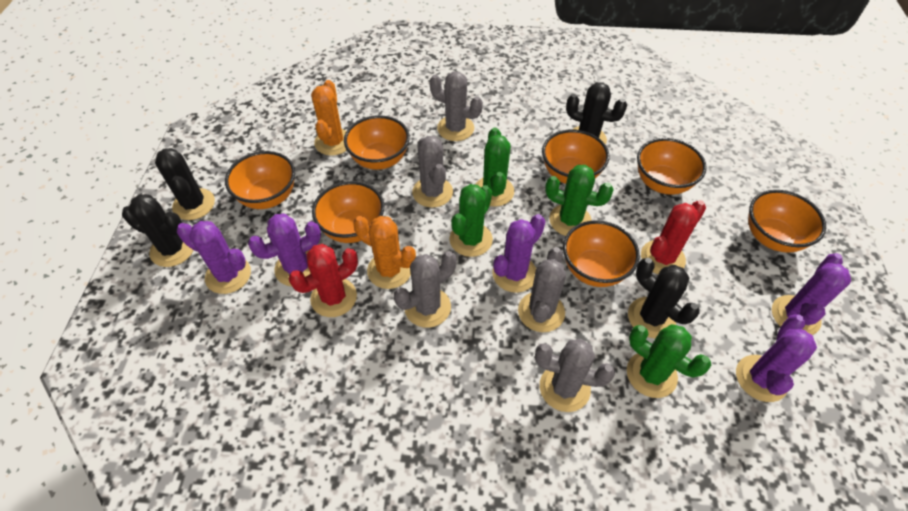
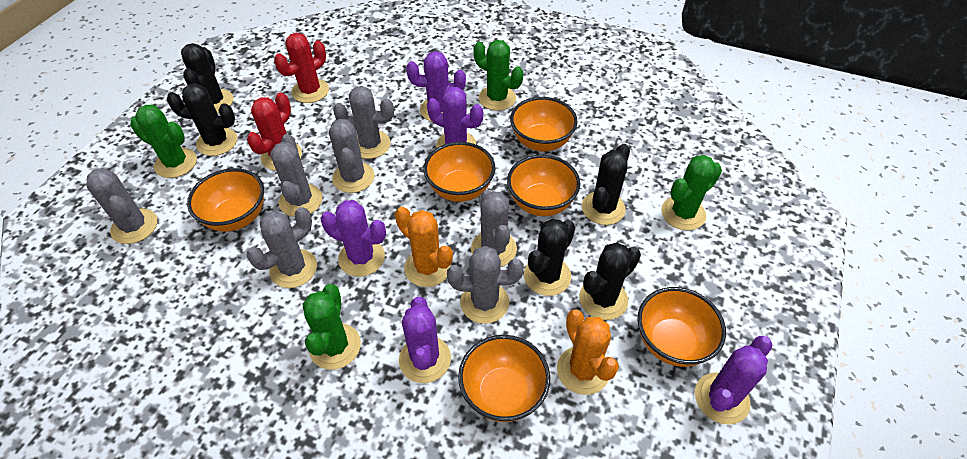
black cactus: [122,194,194,267] [155,148,215,220] [566,82,627,145] [628,258,700,338] = 4 -> [167,83,237,156] [181,43,234,113] [524,219,575,296] [579,243,641,320] [582,144,630,225] = 5
grey cactus: [394,251,456,328] [412,136,453,208] [429,72,483,141] [518,247,566,332] [535,339,615,412] = 5 -> [86,168,157,244] [247,207,317,288] [270,134,323,217] [329,119,374,193] [333,86,394,159] [447,246,524,324] [471,190,517,267] = 7
orange bowl: [225,151,295,209] [312,181,384,243] [344,115,410,170] [542,130,609,184] [563,220,640,287] [637,138,707,195] [748,190,826,253] = 7 -> [187,168,264,232] [424,142,495,202] [458,335,550,422] [507,155,581,216] [510,97,578,151] [638,287,726,367] = 6

